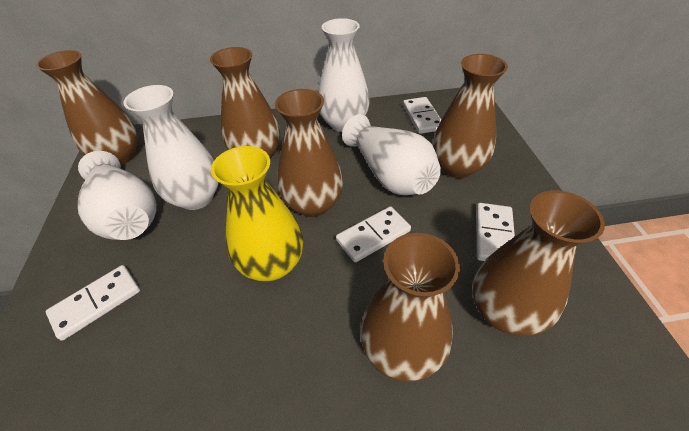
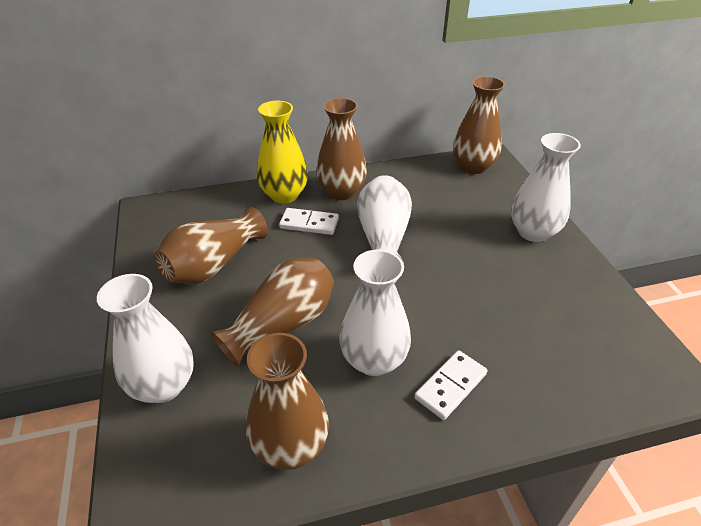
brown vase: [36,50,138,165] [210,47,280,159] [275,89,343,217] [360,233,460,382] [432,54,508,178] [473,191,605,336] = 6 -> [154,207,268,284] [211,258,334,366] [246,333,329,470] [316,98,367,200] [453,76,505,174] = 5
white domino: [46,265,140,341] [336,206,411,262] [403,97,441,134] [476,203,515,261] = 4 -> [279,208,339,235] [414,350,487,420] = 2

